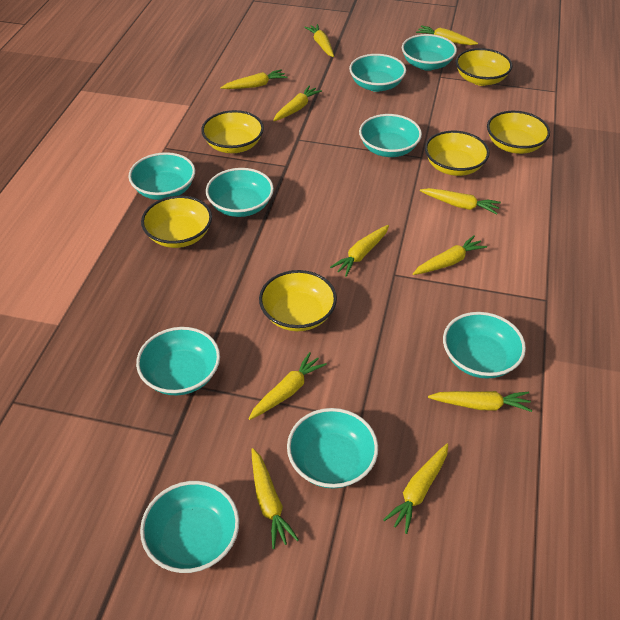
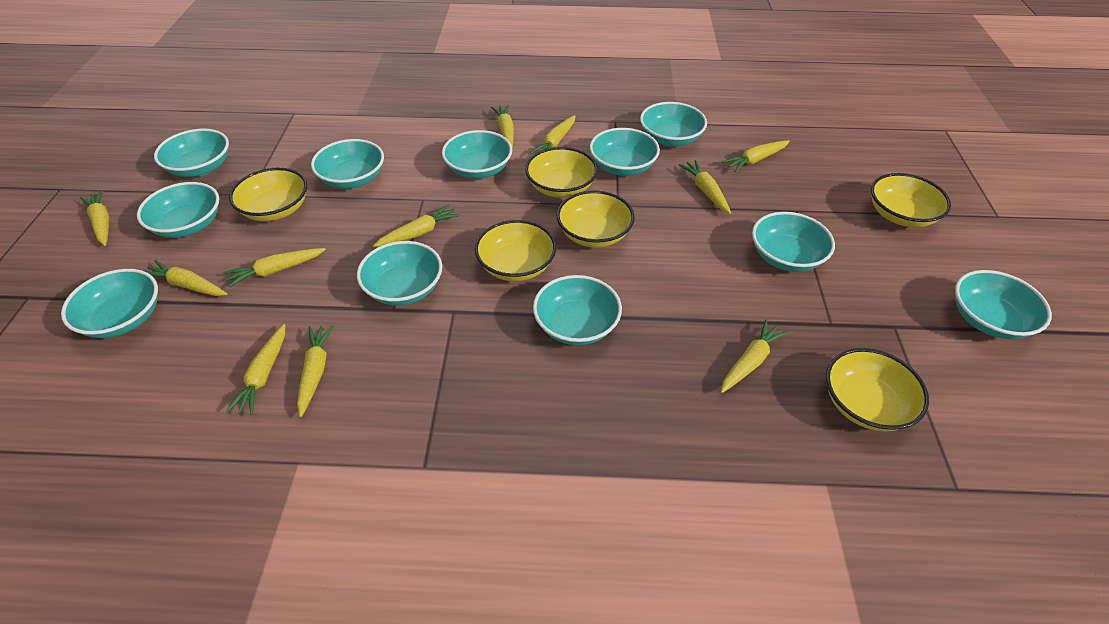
turquoise bowl: [128,152,195,200] [136,327,220,395] [140,481,239,573] [206,168,274,217] [287,408,378,489] [349,54,406,92] [359,114,422,157] [402,34,457,71] [443,312,526,378] = 9 -> [61,269,158,338] [137,182,219,238] [154,129,229,177] [311,139,384,189] [357,241,442,306] [442,130,512,179] [533,275,622,345] [590,128,660,176] [640,102,707,146] [752,212,835,272] [955,270,1052,339] = 11

